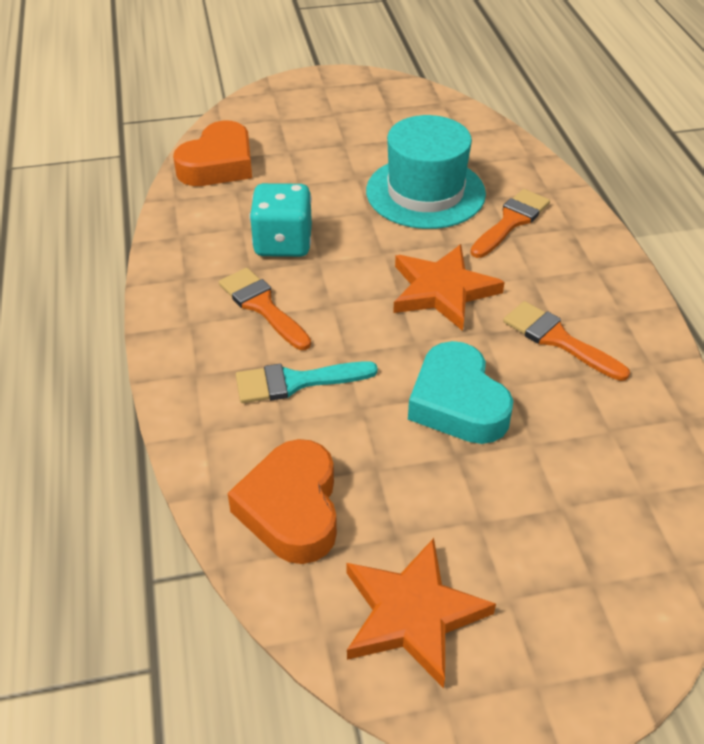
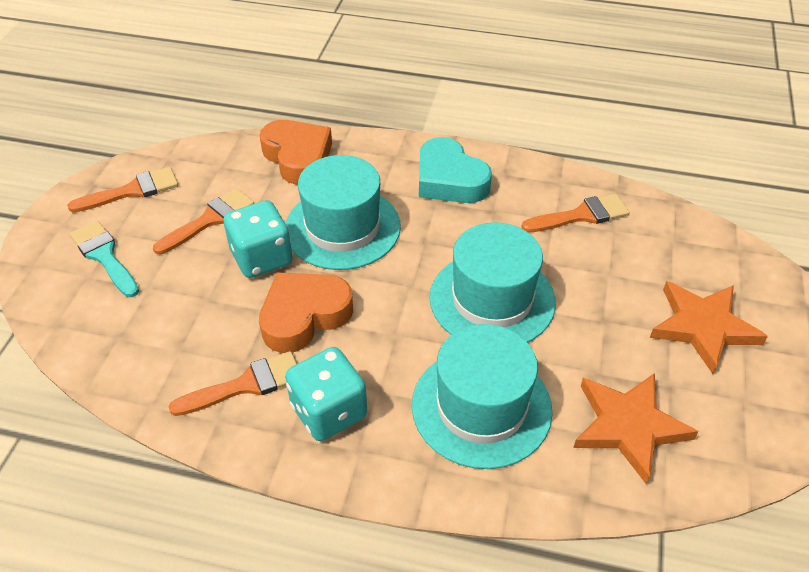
orange brush: [219,268,311,350] [470,189,550,258] [503,301,630,381] = 3 -> [67,167,178,212] [153,188,254,254] [168,351,297,416] [521,193,630,232] = 4
turquoise dice: [250,183,312,257] = 1 -> [224,200,293,278] [285,347,367,441] = 2
turquoise hat: [366,115,486,229] = 1 -> [285,155,401,270] [412,324,552,469] [429,222,556,343] = 3

